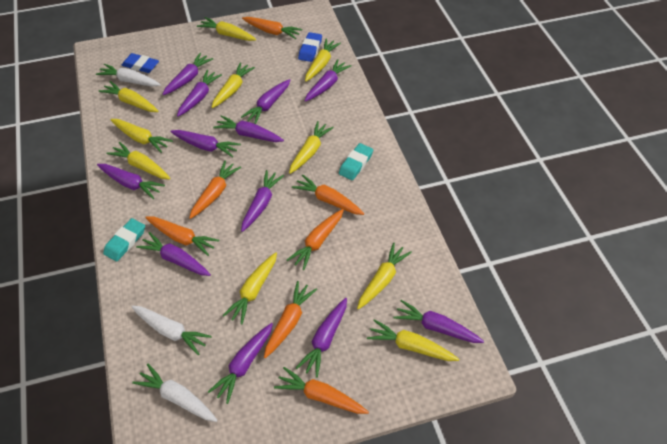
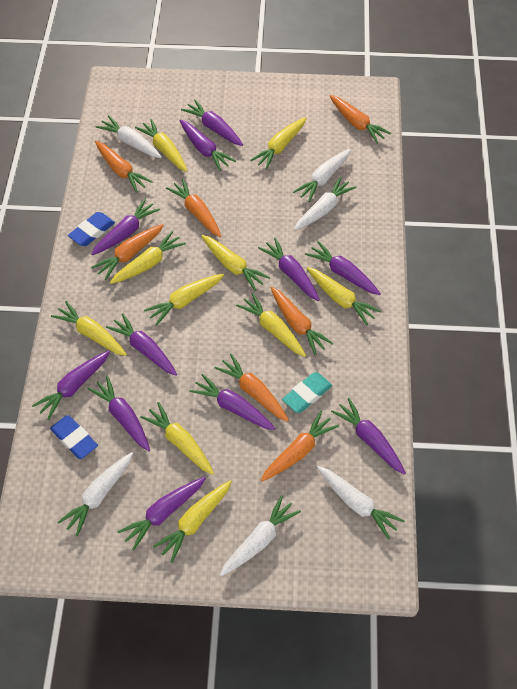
purple carrot: [97,164,165,199] [136,232,211,276] [162,53,213,95] [170,130,241,157] [177,70,222,117] [208,323,273,404] [213,115,284,142] [241,79,290,124] [241,170,284,232] [296,298,347,378] [304,59,352,102] [394,300,484,343] = 12 -> [32,351,110,420] [87,376,150,451] [91,199,160,255] [106,313,177,376] [117,477,206,550] [179,119,236,171] [181,99,243,146] [189,374,276,430] [258,238,320,301] [305,241,381,295] [331,398,406,475] = 11
turquoise eraser: [103,218,145,261] [339,143,373,180] = 2 -> [282,372,332,413] = 1
white carrot: [96,64,161,87] [131,306,212,355] [132,364,218,422] = 3 -> [57,452,133,537] [95,115,162,158] [220,495,301,576] [293,149,351,202] [294,176,357,231] [317,466,404,540] = 6

